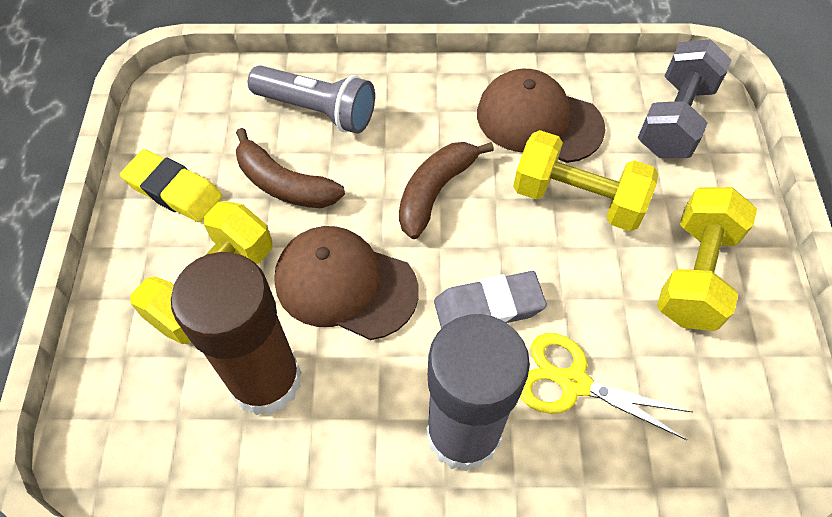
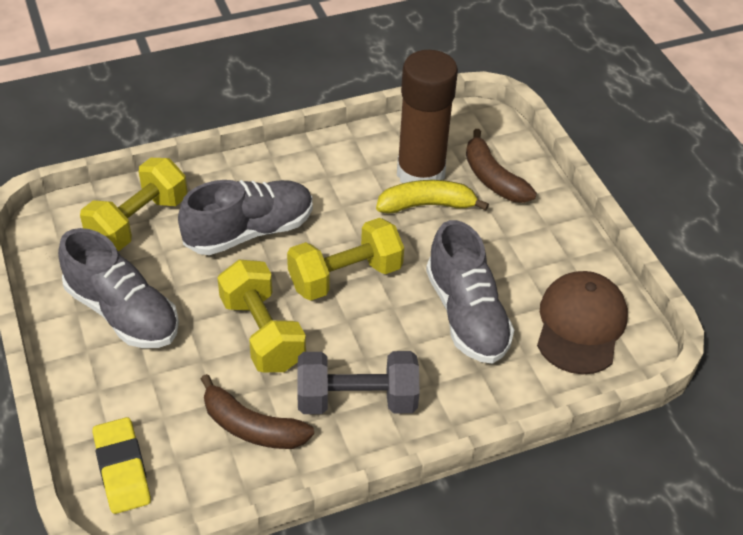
brown cap: [274,226,419,340] [477,69,605,163] = 2 -> [537,271,628,374] = 1
grey eraser: [434,271,547,329] = 1 -> none = 0
grey flashlight: [248,65,375,134] = 1 -> none = 0
grey glue stick: [426,314,530,471] = 1 -> none = 0
grey shoe: none = 0 -> [58,228,179,348] [178,180,313,255] [426,220,514,364] = 3
yellow banana: none = 0 -> [376,180,489,214] = 1
yellow scissors: [520,333,692,440] = 1 -> none = 0

